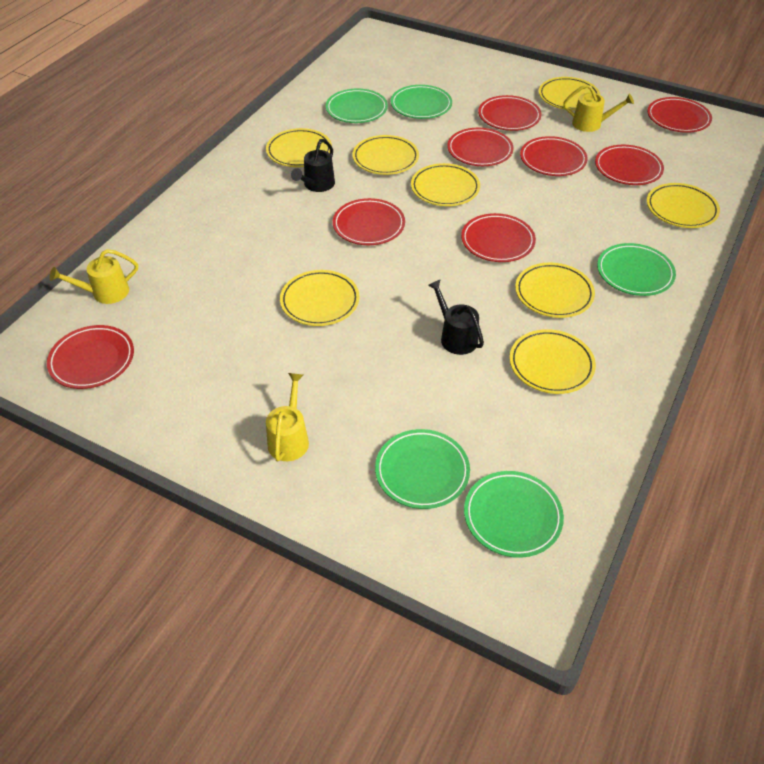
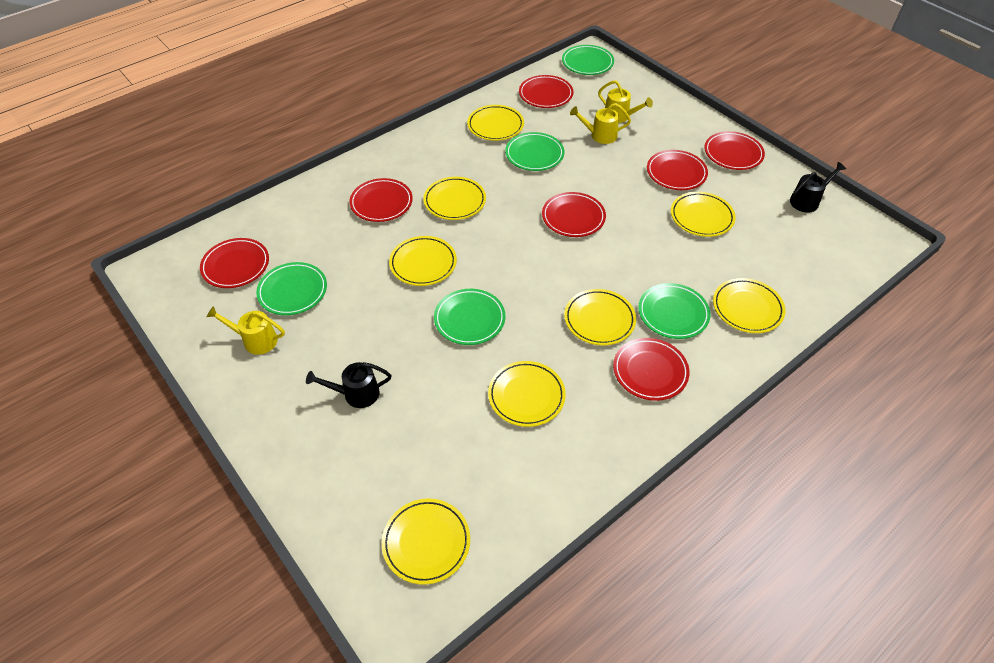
red plate: [47,325,134,389] [333,198,405,245] [447,128,513,166] [461,213,536,262] [478,95,541,131] [520,136,588,176] [595,145,664,185] [647,97,712,133] = 8 -> [200,238,269,288] [349,178,413,222] [519,75,574,108] [542,192,606,237] [613,338,690,401] [647,150,708,190] [704,131,765,170] = 7

